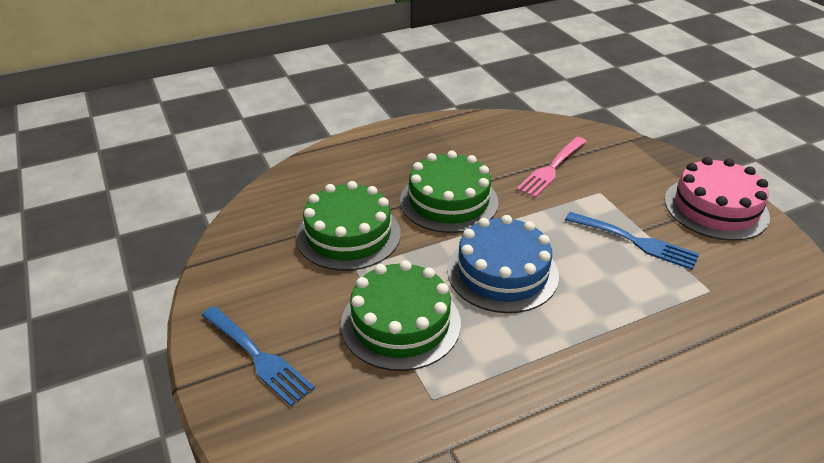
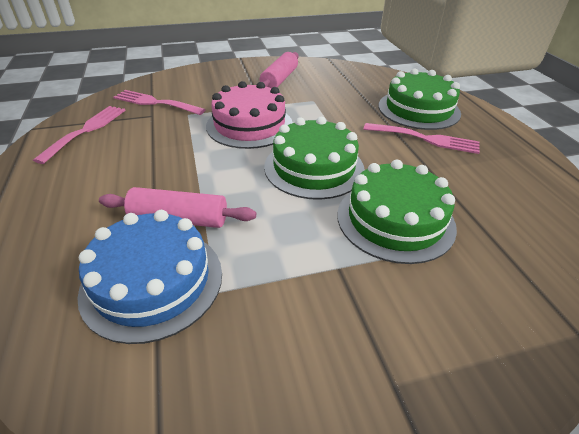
blue fork: [202,306,315,406] [565,212,699,270] = 2 -> none = 0
pink fork: [516,137,587,198] = 1 -> [33,106,126,164] [113,90,206,115] [364,123,480,154] = 3
pink rolling pin: none = 0 -> [99,187,256,228] [260,52,299,88] = 2

